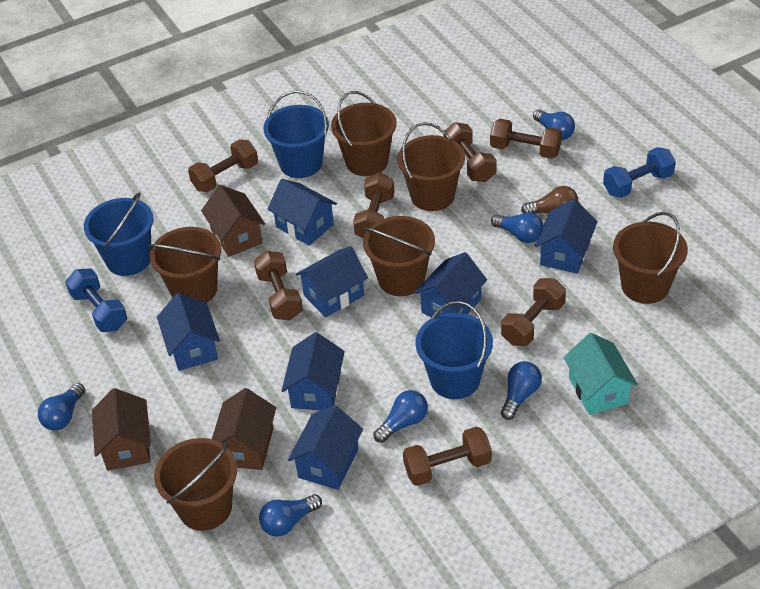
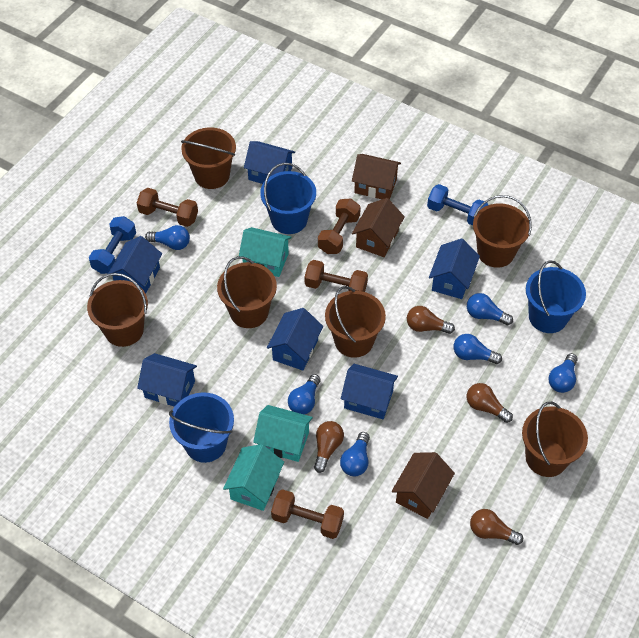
blue house: [157,293,220,371] [267,179,337,246] [282,332,345,411] [288,405,363,490] [296,246,368,318] [414,252,487,317] [535,199,598,274] = 7 -> [108,236,162,293] [137,353,197,407] [244,141,295,184] [267,308,323,371] [341,364,398,419] [429,238,480,299] = 6
brown dumbbell: [188,139,258,192] [254,250,303,321] [353,173,395,238] [403,427,492,486] [444,122,496,182] [490,119,562,159] [501,278,566,346] = 7 -> [137,188,198,227] [271,489,344,539] [305,260,368,292] [318,198,361,254] = 4
brown light bulb: [521,186,578,214] = 1 -> [314,421,344,473] [407,306,455,334] [466,383,513,423] [470,509,523,545] = 4
turquoise house: [563,333,638,415] = 1 -> [223,444,284,511] [239,227,292,277] [253,405,313,462] = 3

